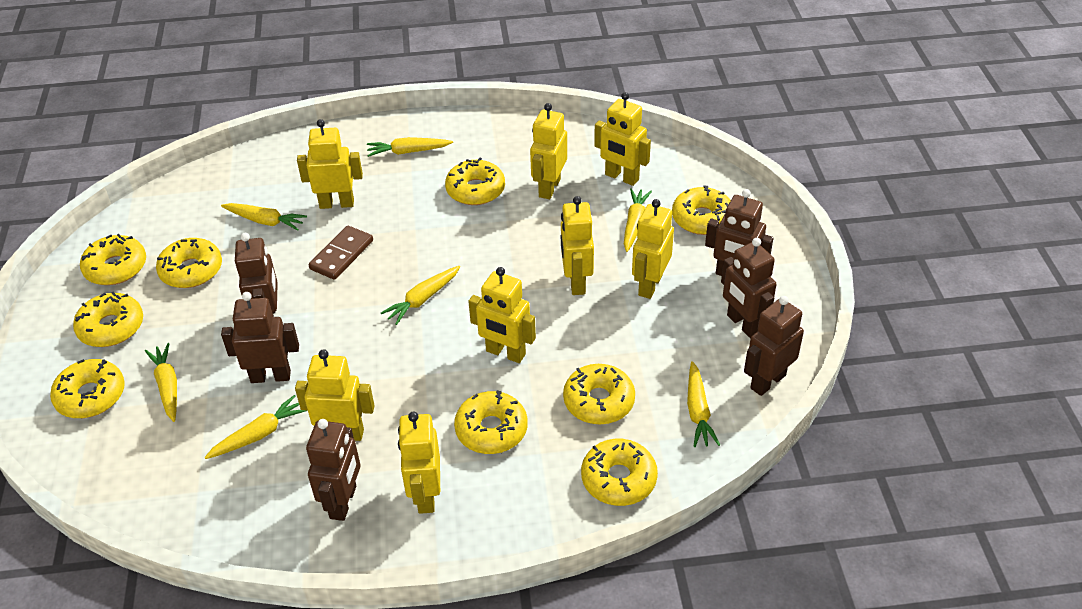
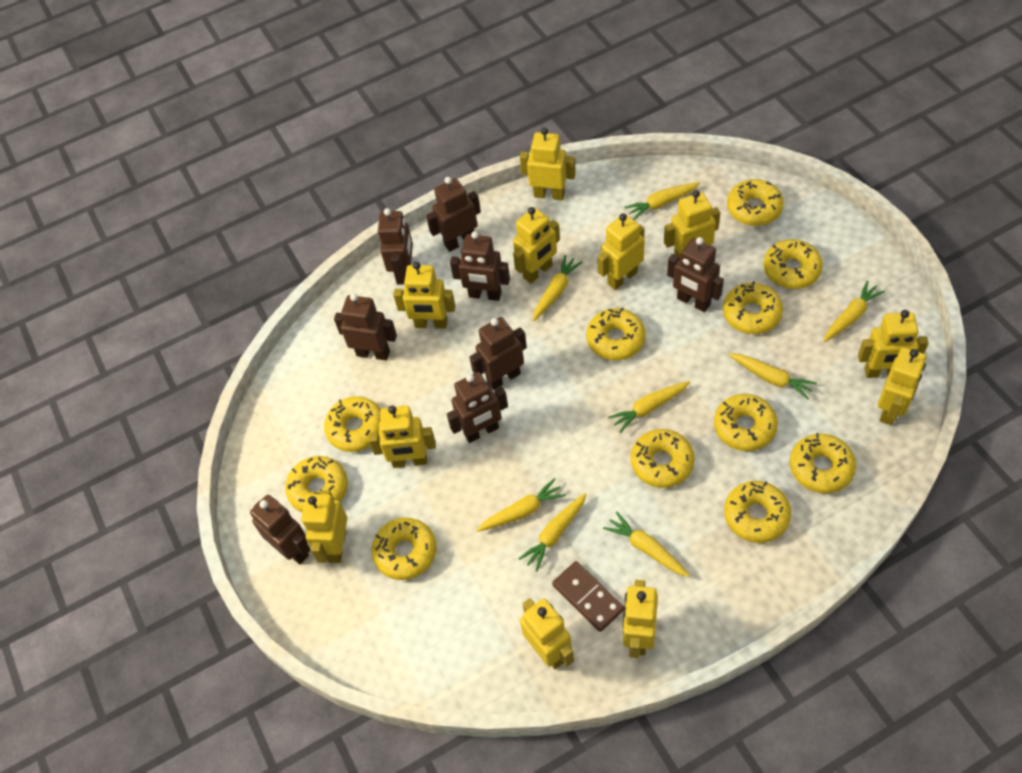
brown robot: [221,292,299,383] [235,233,278,317] [306,419,361,521] [705,189,773,276] [721,238,777,338] [744,296,804,396] = 6 -> [250,495,311,564] [334,293,397,360] [378,208,413,285] [426,177,481,252] [447,372,508,443] [450,231,510,301] [470,317,527,390] [667,237,724,312] = 8
yellow carrot: [145,343,177,422] [204,395,308,459] [221,203,307,231] [367,137,453,157] [381,266,460,325] [624,188,652,252] [687,361,720,447] = 7 -> [476,478,566,532] [518,493,586,572] [533,255,582,321] [603,512,690,577] [608,381,690,433] [624,182,700,220] [729,353,817,399] [824,280,885,342] = 8
yellow donut: [50,359,125,418] [73,292,143,347] [80,234,146,285] [156,238,222,288] [445,158,505,205] [454,390,528,454] [563,364,635,424] [581,439,658,506] [672,185,731,235] = 9 -> [285,456,348,512] [324,396,381,452] [371,518,437,580] [586,307,646,360] [631,429,695,488] [714,394,778,451] [723,281,783,334] [724,481,791,543] [727,179,784,226] [763,239,823,289] [790,433,856,493] = 11
yellow robot: [295,349,375,441] [297,119,363,209] [398,412,440,514] [468,267,536,363] [530,103,567,199] [561,196,594,295] [594,92,651,186] [632,199,674,299] = 8 -> [301,490,347,563] [369,406,436,468] [393,262,455,329] [513,207,560,284] [520,128,576,200] [520,598,574,669] [597,213,645,290] [623,580,658,658] [664,190,720,259] [858,310,929,378] [878,347,926,425] = 11

